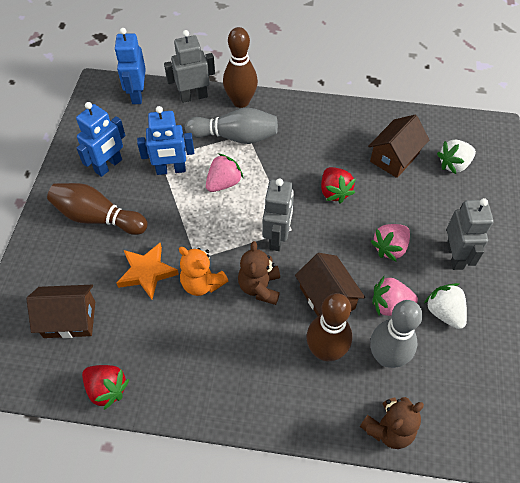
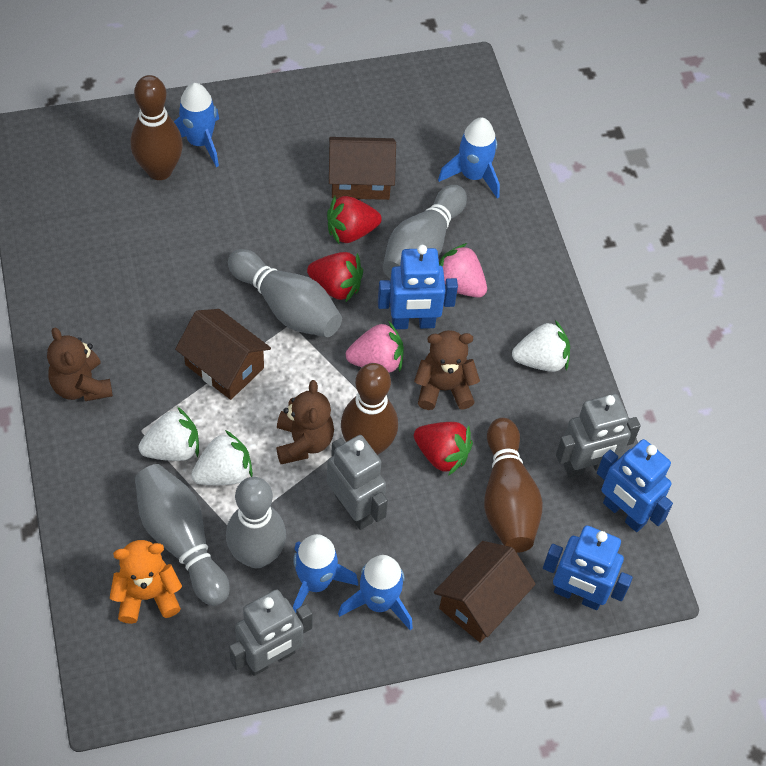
blue rocket: none = 0 -> [174,83,219,167] [293,534,358,612] [338,555,413,631] [438,117,500,199] = 4
brown teddy bear: [238,241,280,305] [360,397,424,449] = 2 -> [47,328,113,401] [276,380,334,464] [414,330,480,410] = 3
grey bowling pin: [185,108,278,144] [370,300,423,368] = 2 -> [135,464,230,606] [226,477,286,568] [228,249,342,337] [383,185,467,279] = 4
orange star: [116,243,179,300] = 1 -> none = 0
pink strawberry: [206,153,244,192] [370,224,410,261] [373,276,418,316] = 3 -> [346,321,404,373] [439,243,487,298] = 2
red strawberry: [82,365,130,410] [321,167,356,204] = 2 -> [307,252,363,303] [327,196,382,244] [414,422,473,476] = 3
white strawberry: [424,283,467,329] [437,140,476,174] = 2 -> [139,407,199,461] [191,430,253,485] [512,320,570,372] = 3

